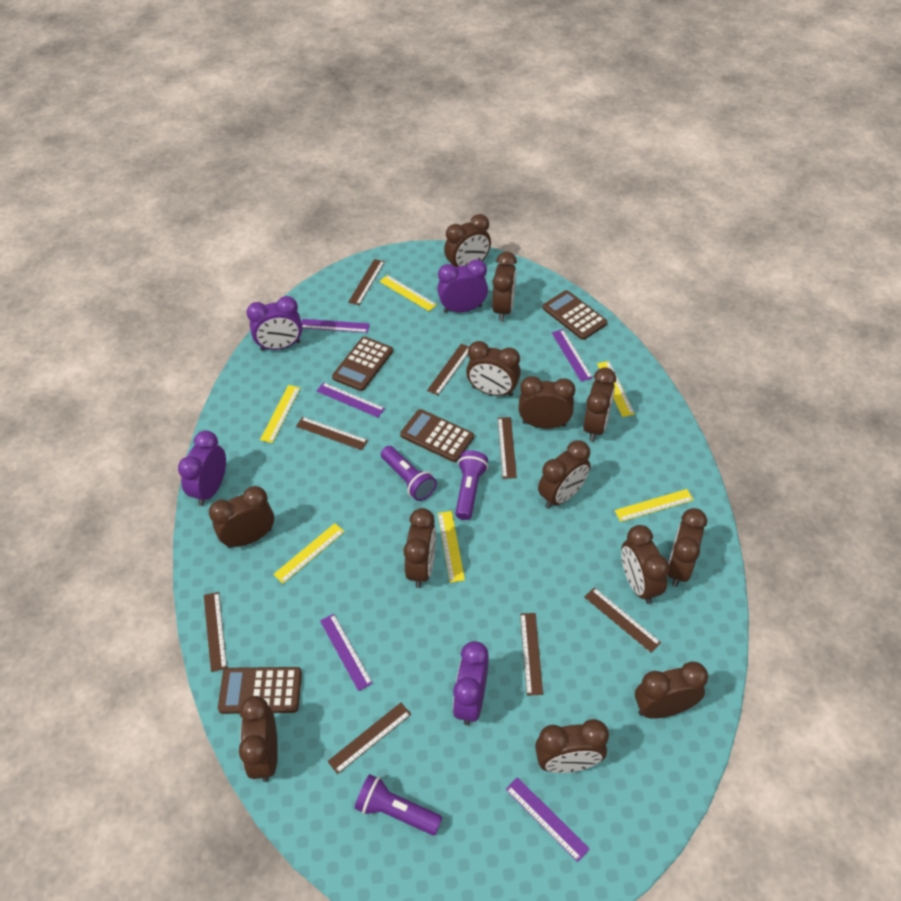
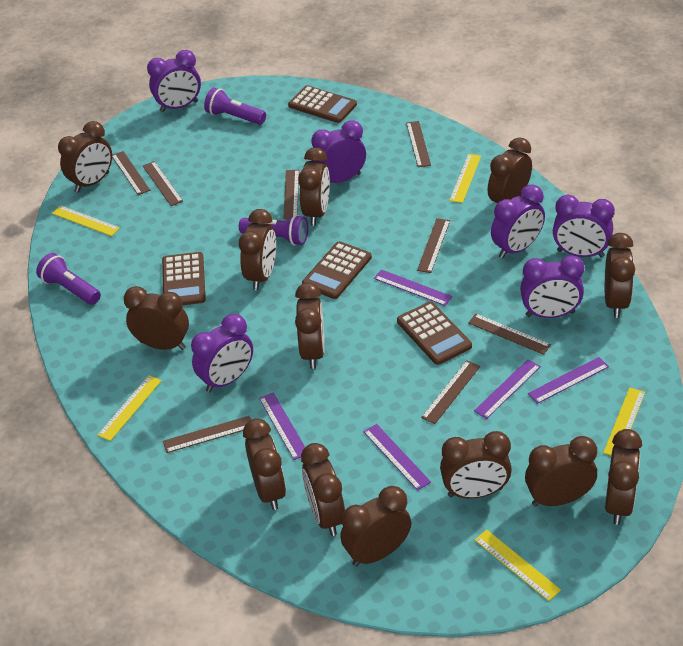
purple clock: [178,430,226,506] [247,296,302,351] [437,259,488,313] [453,641,489,725] = 4 -> [147,50,201,112] [191,314,253,392] [312,120,366,183] [491,185,545,259] [520,255,584,318] [553,195,615,258] = 6
yellow ruler: [260,385,300,443] [273,523,345,583] [379,275,437,311] [438,511,465,583] [597,361,635,417] [615,489,693,522] = 6 -> [52,205,120,236] [97,375,161,441] [449,154,481,203] [475,530,561,601] [603,387,645,455] = 5

